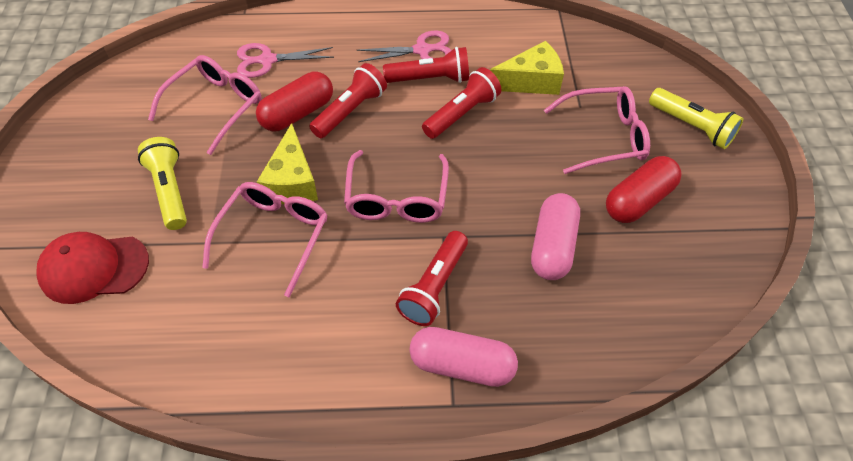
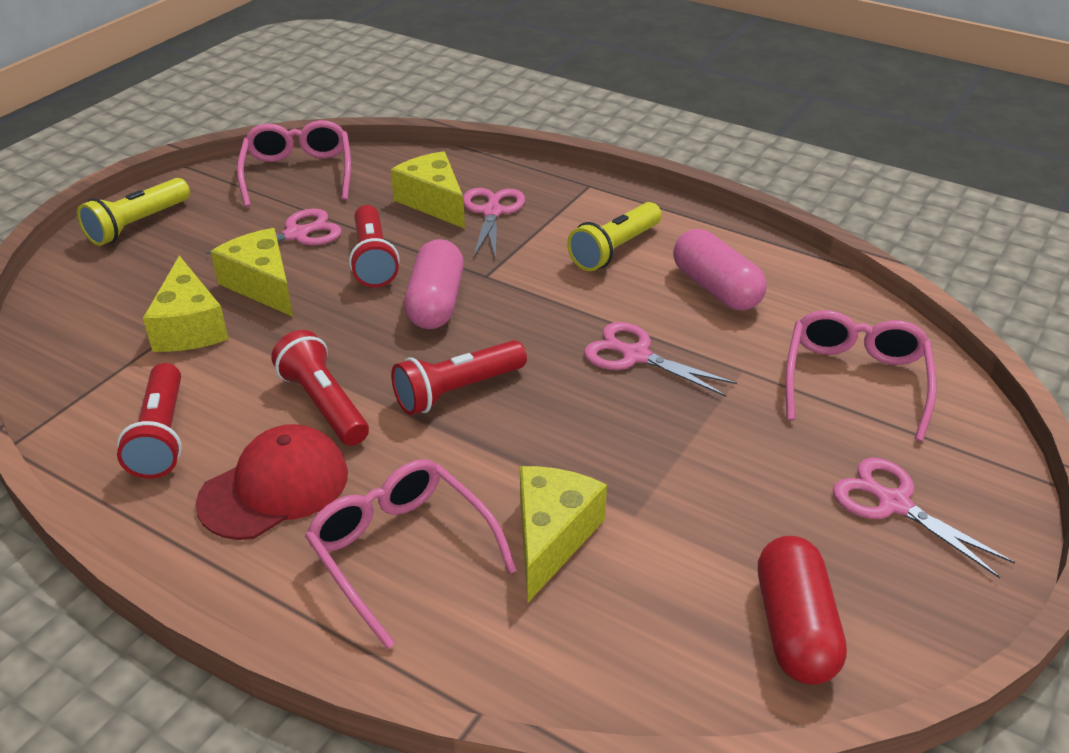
pink glasses: [148,55,262,155] [202,182,328,298] [344,150,449,223] [544,86,650,174] = 4 -> [237,120,351,207] [305,459,517,649] [785,310,937,442] = 3
pink scissors: [237,43,334,78] [356,30,452,62] = 2 -> [205,208,342,266] [463,188,525,261] [584,322,737,397] [833,458,1015,578] = 4
red capsule: [256,72,333,132] [606,156,682,223] = 2 -> [758,536,847,685] = 1
yellow cheese: [257,123,318,204] [490,41,564,95] = 2 -> [143,256,229,352] [211,228,293,317] [391,151,465,229] [520,466,607,602] = 4

